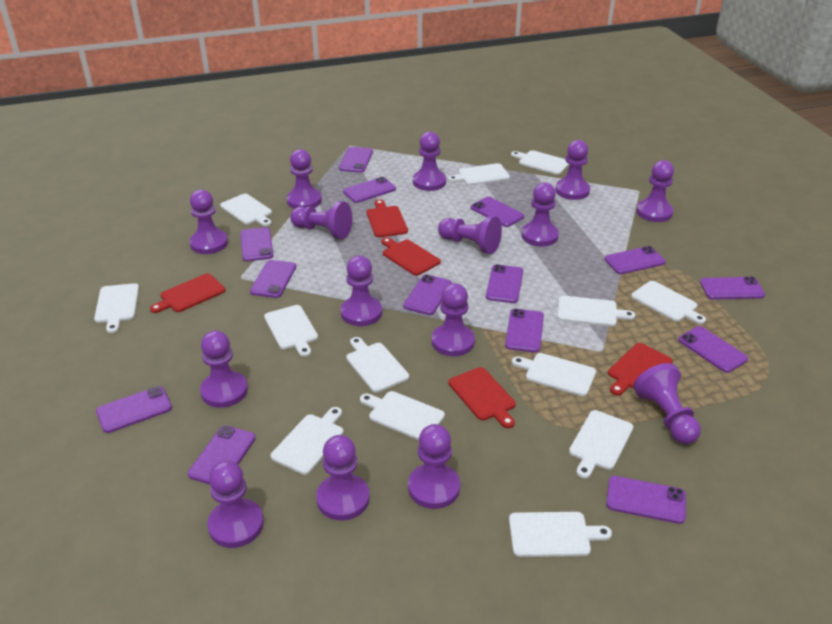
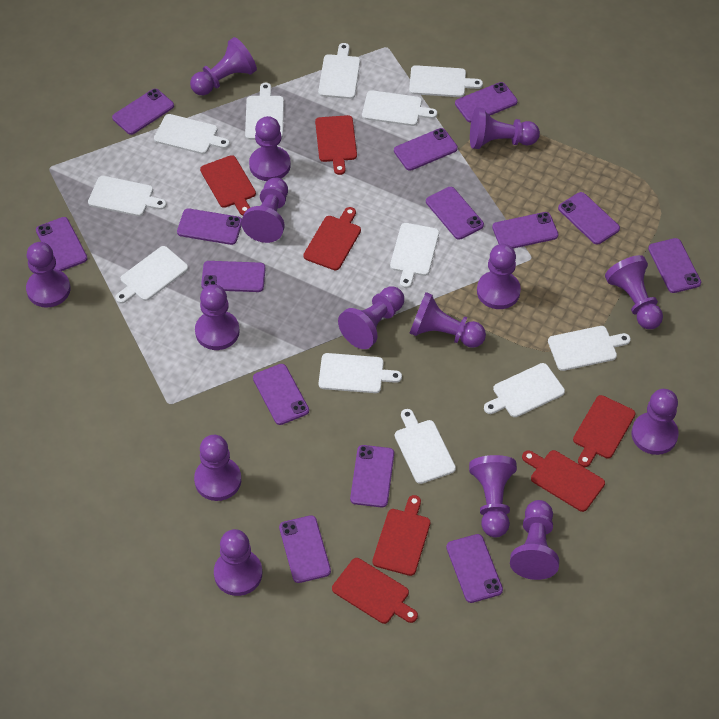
red cutting board: [150,273,226,313] [367,200,408,237] [381,237,441,276] [449,367,516,428] [608,343,673,396] = 5 -> [200,155,256,215] [303,207,361,270] [315,115,357,175] [332,558,418,624] [372,495,431,576] [522,450,605,512] [573,395,636,467] = 7
white cutting board: [94,283,139,333] [220,194,272,226] [264,305,318,357] [270,407,344,475] [346,337,409,393] [360,391,445,440] [448,163,510,185] [509,512,612,557] [511,150,570,175] [512,353,596,396] [557,296,635,326] [569,410,633,478] [631,281,706,324] = 13 -> [88,176,166,216] [115,246,188,304] [154,114,230,154] [245,83,284,140] [318,43,360,99] [319,353,402,393] [362,90,437,126] [390,223,439,288] [395,409,456,484] [409,65,483,97] [484,363,565,417] [548,326,631,371] = 12

